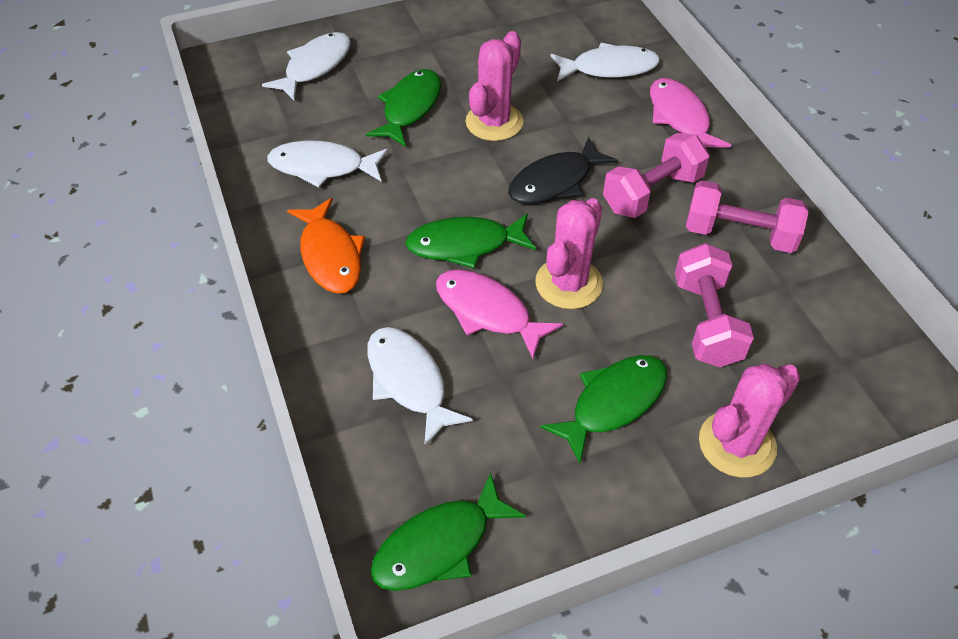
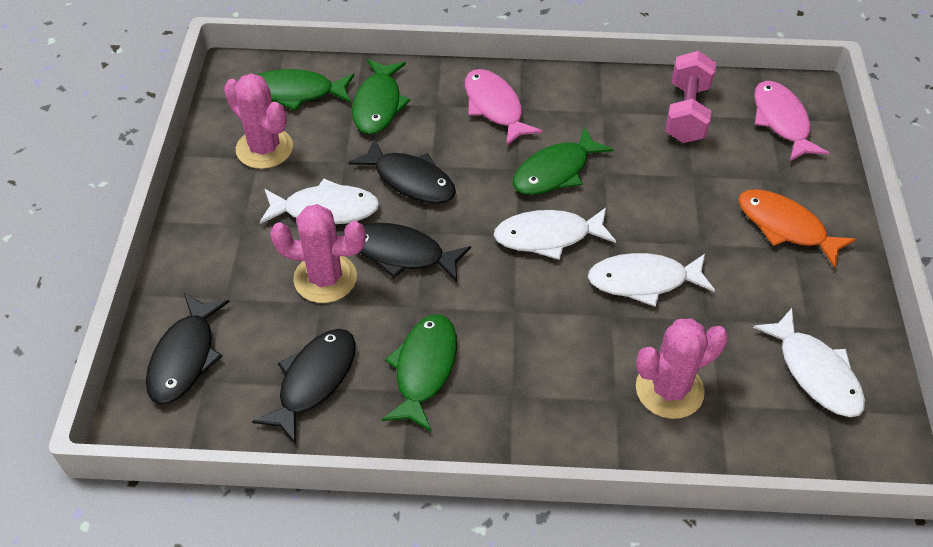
black fish: [508,137,618,204] = 1 -> [146,293,229,404] [252,329,356,445] [348,138,456,204] [359,223,471,282] = 4
pink dumbbell: [603,133,710,218] [675,243,754,367] [686,180,809,253] = 3 -> [665,51,716,143] = 1

